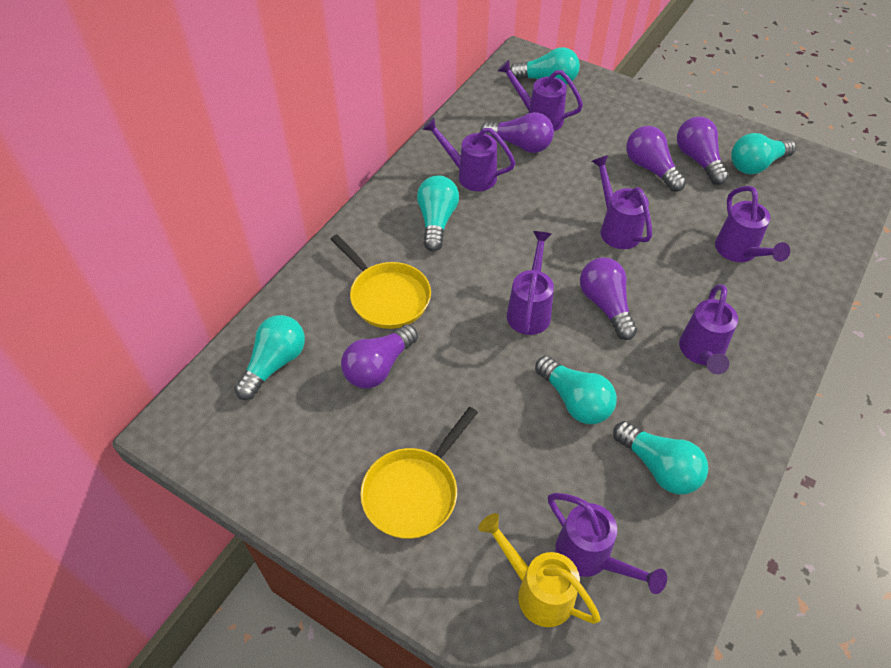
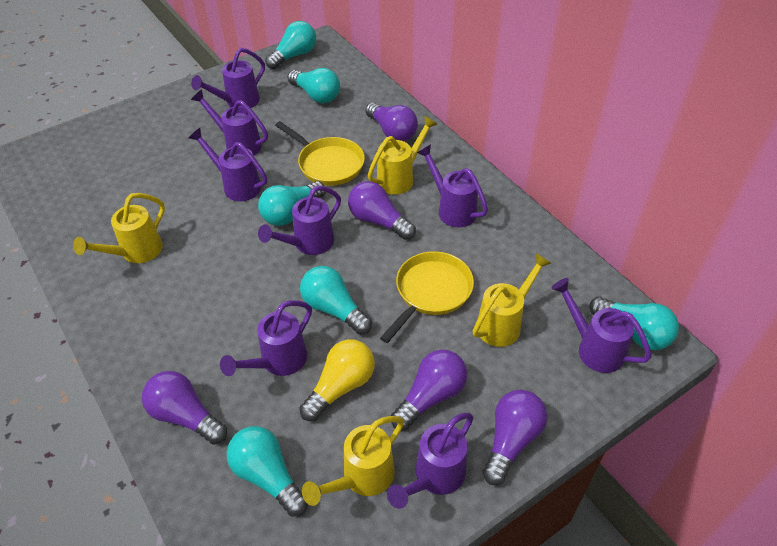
purple watering can: [422,117,515,191] [497,60,583,131] [507,231,554,335] [548,493,667,594] [592,155,652,249] [679,284,738,374] [715,186,790,262] = 7 -> [189,128,267,201] [191,48,265,108] [191,89,268,156] [220,300,312,376] [258,186,341,255] [387,413,474,509] [417,144,488,227] [551,278,651,373] = 8
yellow light bulb: none = 0 -> [299,339,375,421] = 1
yellow watering can: [478,513,601,627] = 1 -> [73,193,165,263] [302,416,404,506] [368,116,438,195] [473,253,551,347] = 4

